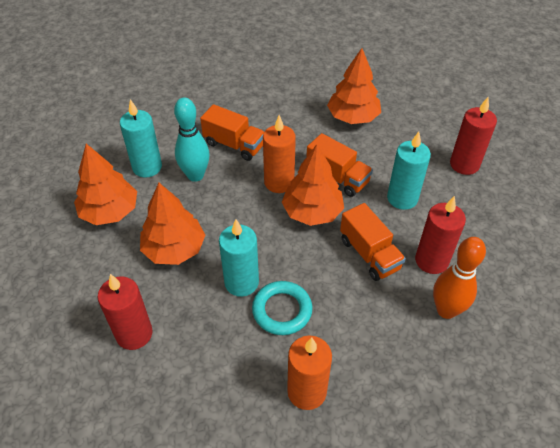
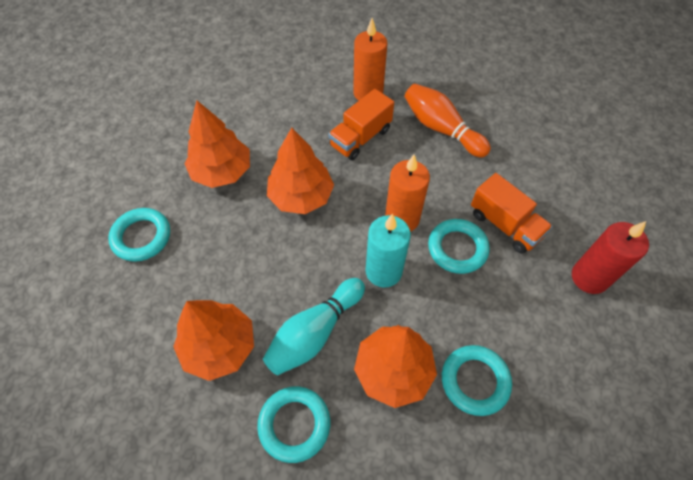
orange truck: [200,104,264,161] [306,133,373,197] [340,203,406,281] = 3 -> [329,89,394,160] [471,173,553,254] = 2
red candle: [98,274,153,350] [415,196,466,274] [450,97,497,175] = 3 -> [572,221,649,294] = 1
turquoise candle: [120,99,162,178] [219,220,259,297] [387,132,431,210] = 3 -> [366,214,411,288] = 1
turquoise ring: [252,281,312,335] = 1 -> [108,208,170,262] [257,386,330,463] [428,219,490,274] [442,345,512,416] = 4

